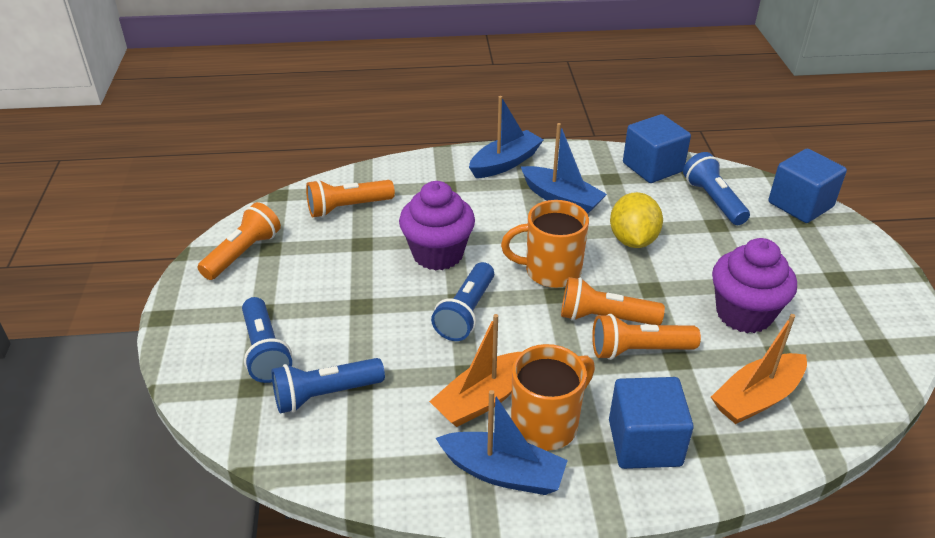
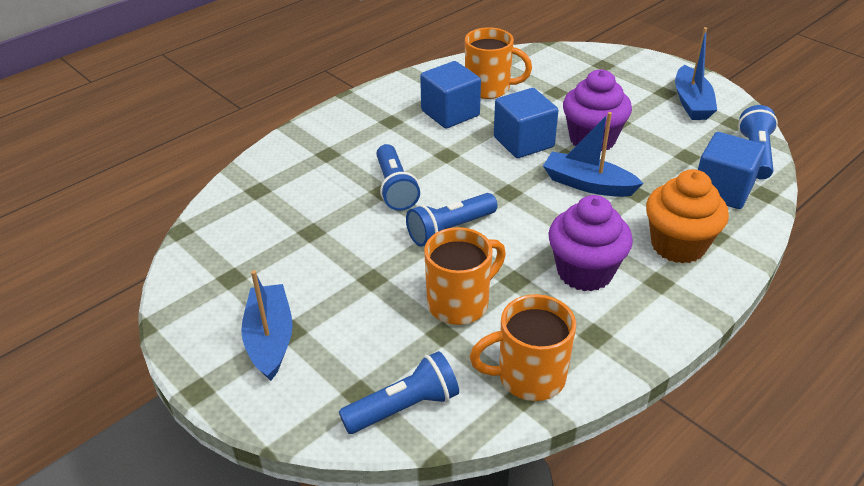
orange boat: [429,314,521,427] [711,314,807,424] = 2 -> none = 0
orange cupcake: none = 0 -> [646,169,729,263] = 1
orange flashlight: [197,202,281,280] [306,180,395,218] [561,277,665,325] [592,314,701,360] = 4 -> none = 0
orange mug: [501,200,589,288] [511,344,595,451] = 2 -> [424,227,506,325] [465,27,532,99] [470,294,576,401] = 3
yellow lemon: [610,192,663,248] = 1 -> none = 0

